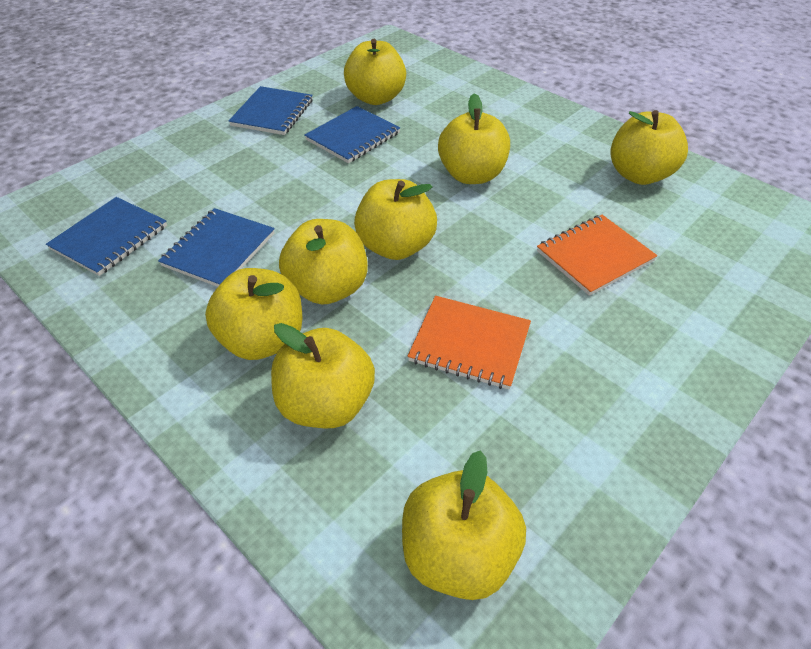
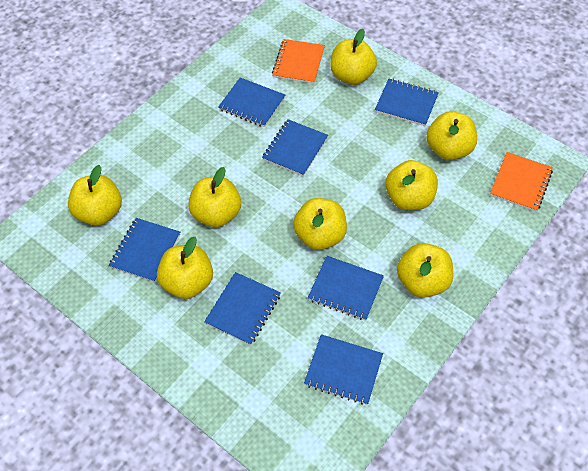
blue notebook: [46,197,167,276] [158,208,275,287] [229,86,313,135] [304,106,400,163] = 4 -> [109,218,180,282] [204,272,281,345] [218,78,285,127] [262,119,328,176] [304,334,383,405] [308,256,384,321] [375,79,439,126] = 7

